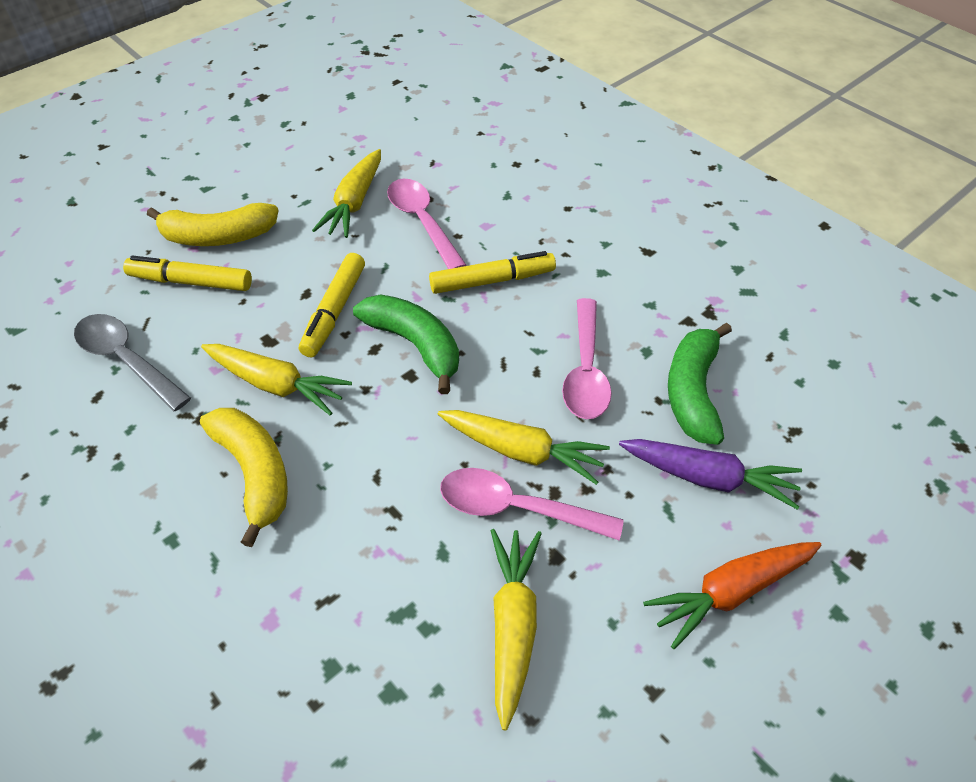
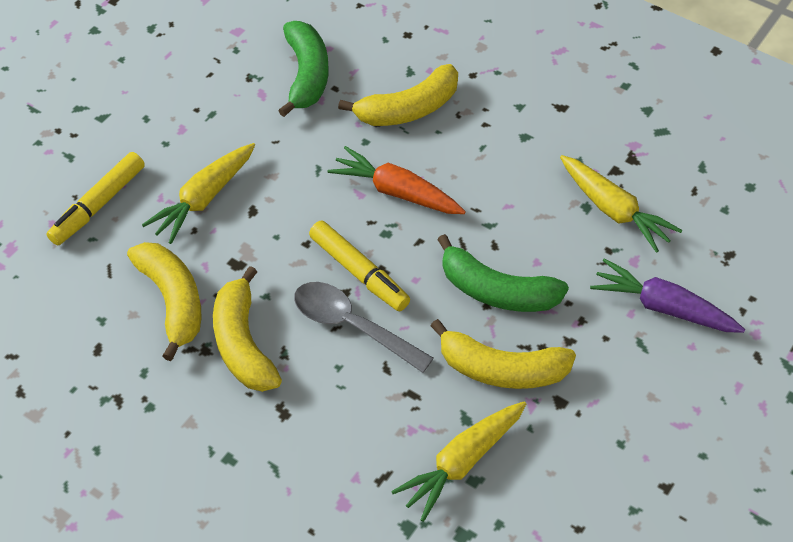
pink spoon: [387,179,466,269] [440,468,624,540] [562,298,612,419] = 3 -> none = 0
yellow banana: [147,203,278,246] [200,408,288,547] = 2 -> [127,242,202,361] [213,266,282,392] [338,64,458,126] [431,319,576,389] = 4
yellow carrot: [201,344,352,416] [312,149,381,238] [438,410,610,485] [491,529,542,730] = 4 -> [142,143,255,244] [391,401,526,522] [560,155,682,253] = 3
yellow marker: [123,256,252,291] [299,253,365,357] [429,251,556,294] = 3 -> [47,152,145,245] [309,220,410,311] = 2

